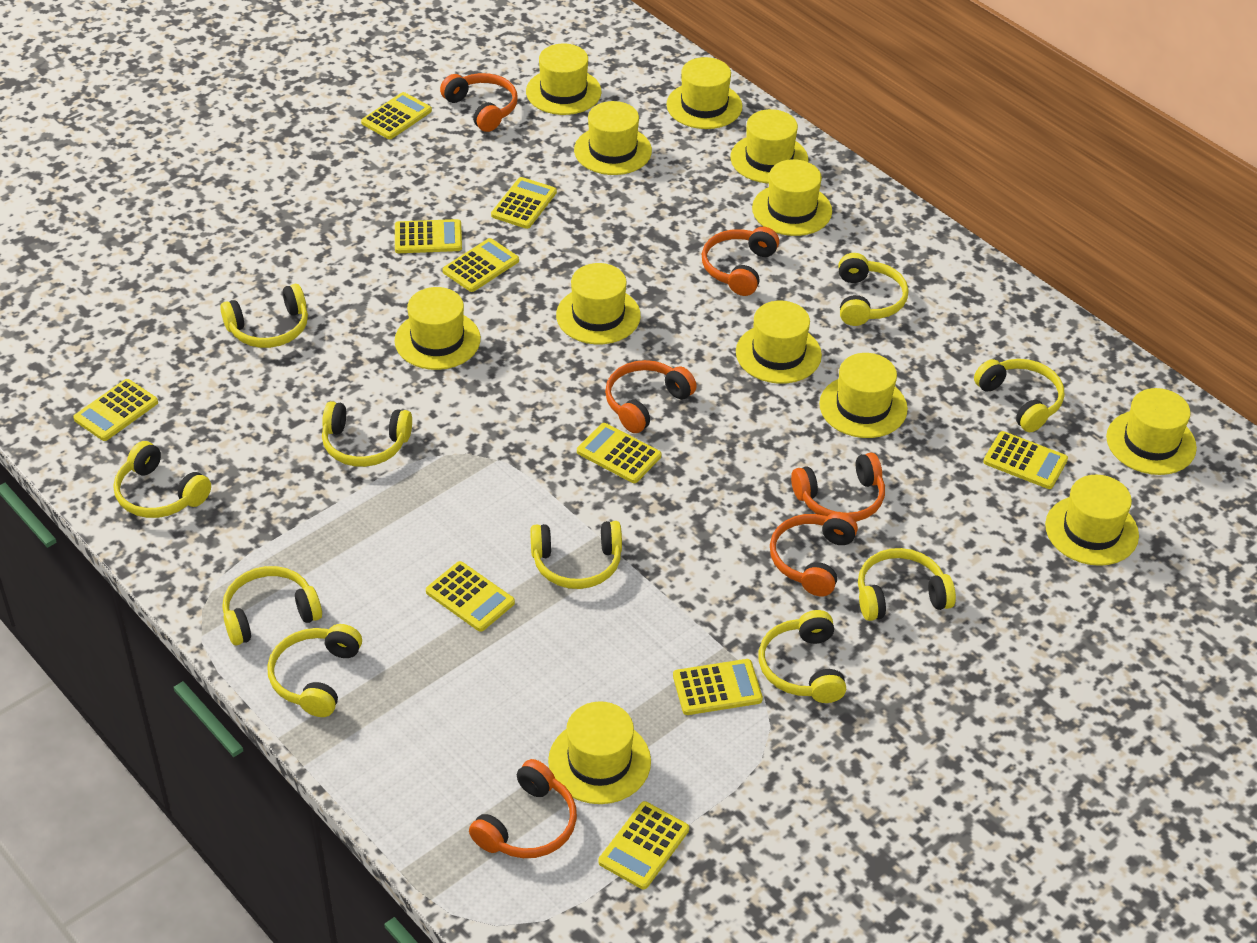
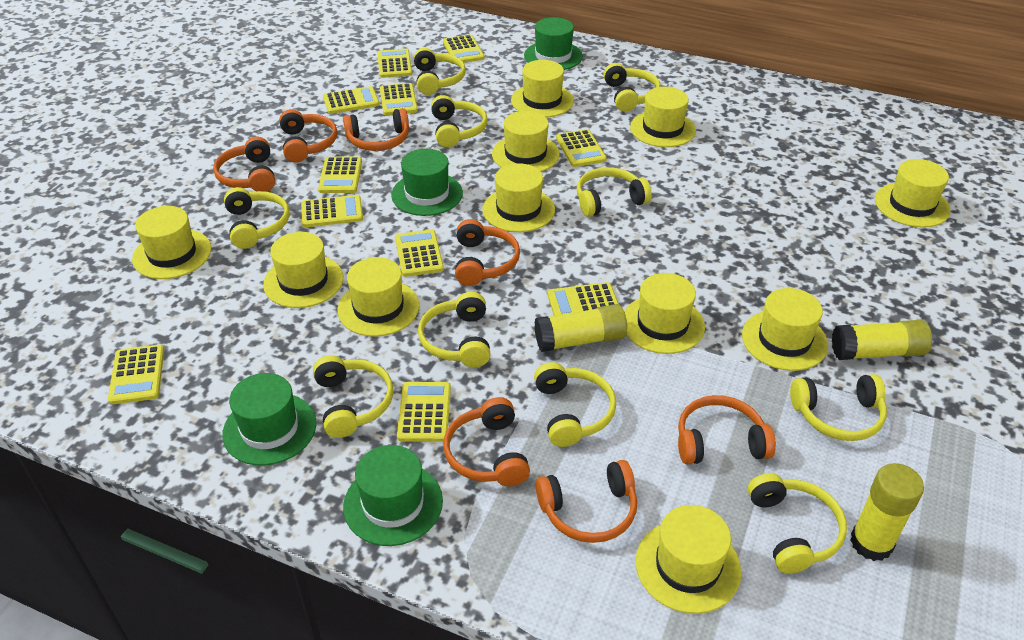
green hat: none = 0 -> [222,373,316,466] [343,445,443,546] [391,149,463,216] [524,17,583,70] = 4
orange headphones: [440,73,518,132] [469,759,577,858] [605,360,697,433] [702,227,779,296] [770,512,858,596] [791,452,885,522] = 6 -> [213,137,275,192] [279,109,337,162] [343,108,409,151] [443,397,530,486] [455,219,520,286] [536,460,637,543] [678,395,776,464] = 7
yellow calculator: [73,379,158,441] [361,92,432,139] [395,219,462,253] [426,561,515,632] [442,238,519,292] [491,177,557,229] [577,423,661,483] [598,801,689,889] [673,659,763,715] [983,431,1068,489] = 10 -> [108,345,164,404] [301,195,363,227] [318,157,362,193] [323,86,380,114] [377,49,412,78] [380,83,418,115] [395,229,444,277] [397,382,451,442] [443,35,485,63] [547,282,619,316] [556,129,607,167] = 11
yellow glue stick: none = 0 -> [535,304,627,352] [832,320,932,360] [850,463,924,561] = 3
yellow hat: [395,287,481,370] [526,44,601,115] [548,701,651,804] [556,263,641,344] [574,101,652,175] [667,57,742,129] [730,109,808,183] [736,301,822,384] [752,159,832,236] [819,353,908,438] [1045,475,1139,566] [1106,388,1197,475] = 12 -> [132,206,211,279] [263,232,343,308] [337,257,419,337] [482,163,555,232] [492,111,560,172] [511,60,574,118] [624,273,705,354] [630,87,696,147] [636,505,742,614] [742,288,828,371] [875,159,950,228] = 11

